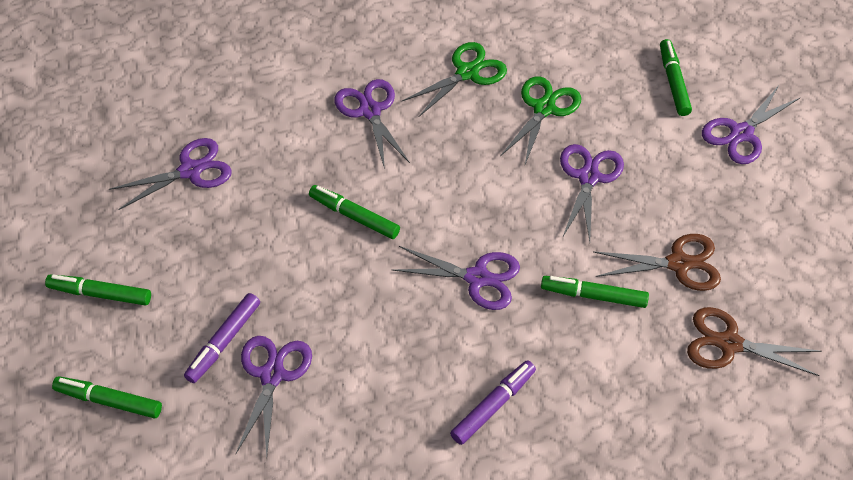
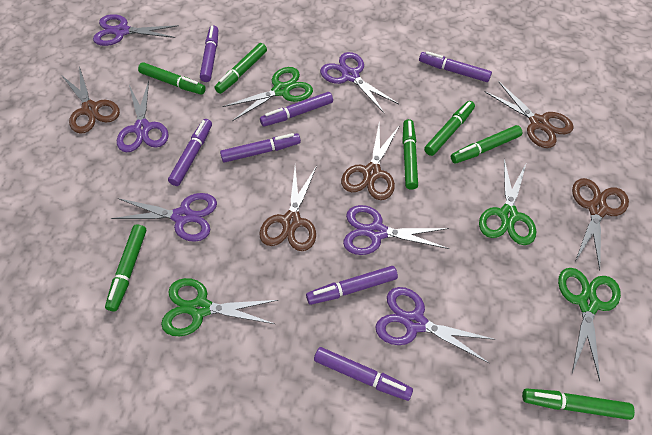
brown scissors: [593,234,721,291] [687,307,821,376] = 2 -> [61,66,120,133] [259,166,317,251] [341,124,400,200] [485,81,574,148] [572,178,629,270] = 5
green marker: [45,274,151,305] [52,376,162,418] [309,185,400,239] [541,276,649,308] [660,39,692,116] = 5 -> [105,224,146,311] [138,62,206,95] [214,43,267,94] [402,119,418,190] [424,101,475,156] [451,125,522,164] [522,389,635,420] = 7
green scissors: [402,42,507,117] [500,76,581,164] = 2 -> [161,278,278,336] [223,67,313,121] [479,159,536,245] [558,268,621,381] = 4
purple marker: [184,293,260,383] [450,360,536,445] = 2 -> [168,119,212,186] [200,25,218,82] [220,133,301,163] [260,92,333,127] [306,266,398,305] [314,347,413,401] [419,51,492,82] = 7

